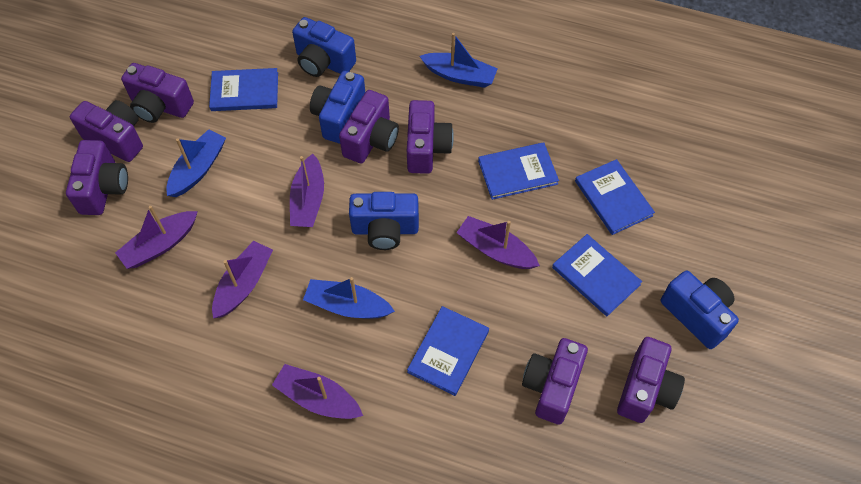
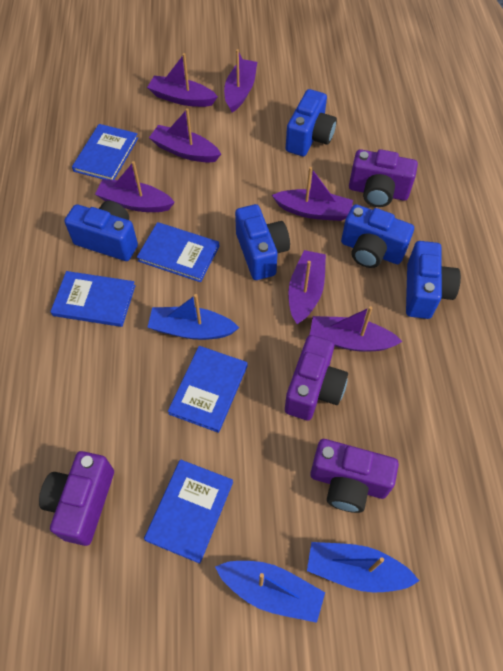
blue camera: [292,17,356,77] [310,71,365,144] [349,192,419,250] [661,270,739,349] = 4 -> [64,201,138,261] [235,204,290,280] [286,89,337,156] [341,204,414,268] [406,241,461,319] = 5
purple boat: [115,206,198,269] [212,241,273,318] [272,364,363,419] [290,154,324,227] [456,216,540,269] = 5 -> [95,161,175,212] [147,53,218,107] [149,108,221,163] [224,49,257,112] [272,167,353,221] [288,250,326,324] [310,306,403,352] = 7
purple camera: [66,140,128,215] [70,100,143,162] [121,63,194,123] [339,90,399,163] [407,100,454,174] [522,338,588,425] [617,337,685,423] = 7 -> [39,451,114,546] [285,335,348,421] [310,439,399,513] [349,149,418,207] = 4

